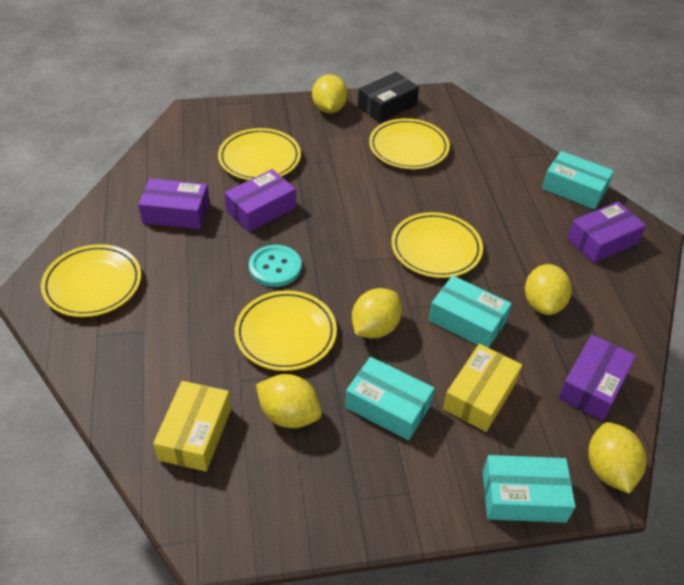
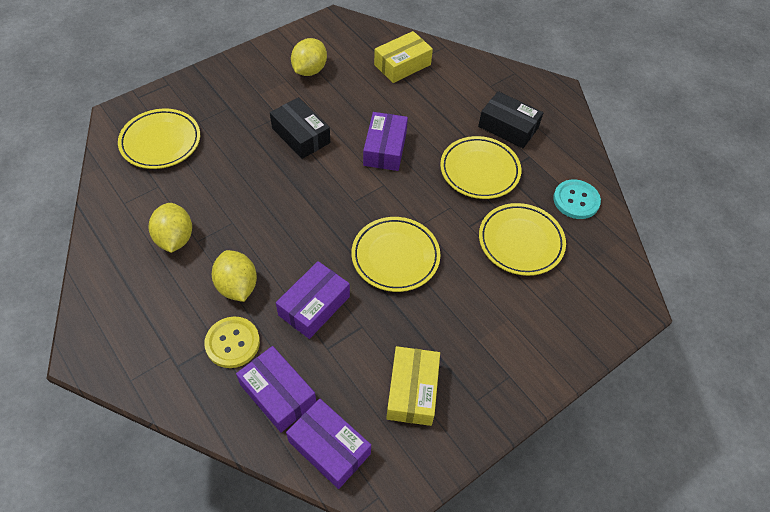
black box: [358,72,419,123] = 1 -> [270,97,330,159] [478,91,543,148] = 2
turquoise box: [345,357,434,440] [429,276,512,348] [482,455,575,523] [542,151,614,210] = 4 -> none = 0
yellow button: none = 0 -> [204,316,260,368] = 1
yellow lemon: [256,374,322,428] [312,74,348,113] [352,288,402,338] [525,264,572,315] [588,422,646,494] = 5 -> [149,203,192,253] [212,250,257,302] [291,38,327,76] = 3
yellow plate: [41,244,141,317] [218,128,301,180] [235,290,337,371] [369,118,450,169] [391,212,483,278] = 5 -> [118,109,200,169] [351,217,441,292] [440,136,521,199] [479,203,566,276] = 4

